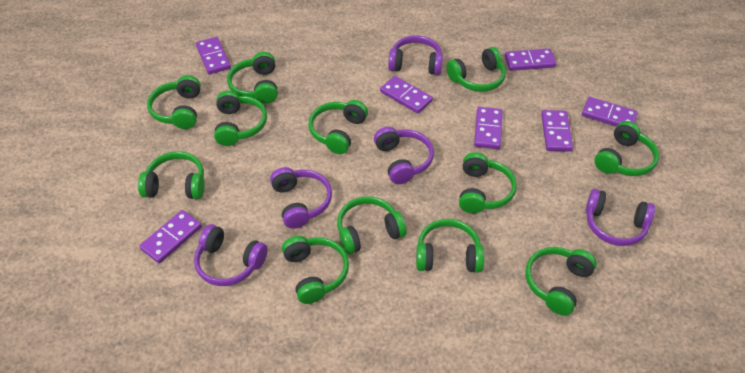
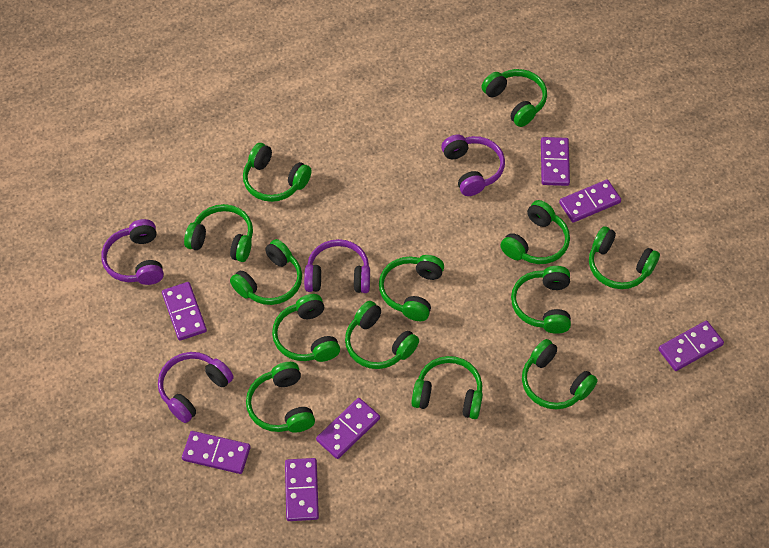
green headphones: [138,151,205,199] [147,75,201,129] [214,91,267,146] [227,52,278,103] [282,236,349,304] [308,100,368,154] [337,196,406,255] [416,219,484,272] [446,47,506,92] [459,152,517,213] [525,247,597,316] [594,121,659,176] = 12 -> [184,204,253,262] [230,239,302,305] [243,143,312,202] [246,362,315,433] [272,294,340,362] [345,301,419,369] [379,255,444,321] [411,356,483,419] [481,69,547,127] [500,200,570,264] [511,266,571,334] [522,339,598,409] [589,226,660,289] = 13
purple headphones: [194,224,268,286] [270,167,332,229] [374,127,434,184] [388,35,443,75] [586,189,655,246] = 5 -> [101,219,164,285] [158,352,234,423] [304,239,370,293] [441,135,505,196] = 4

